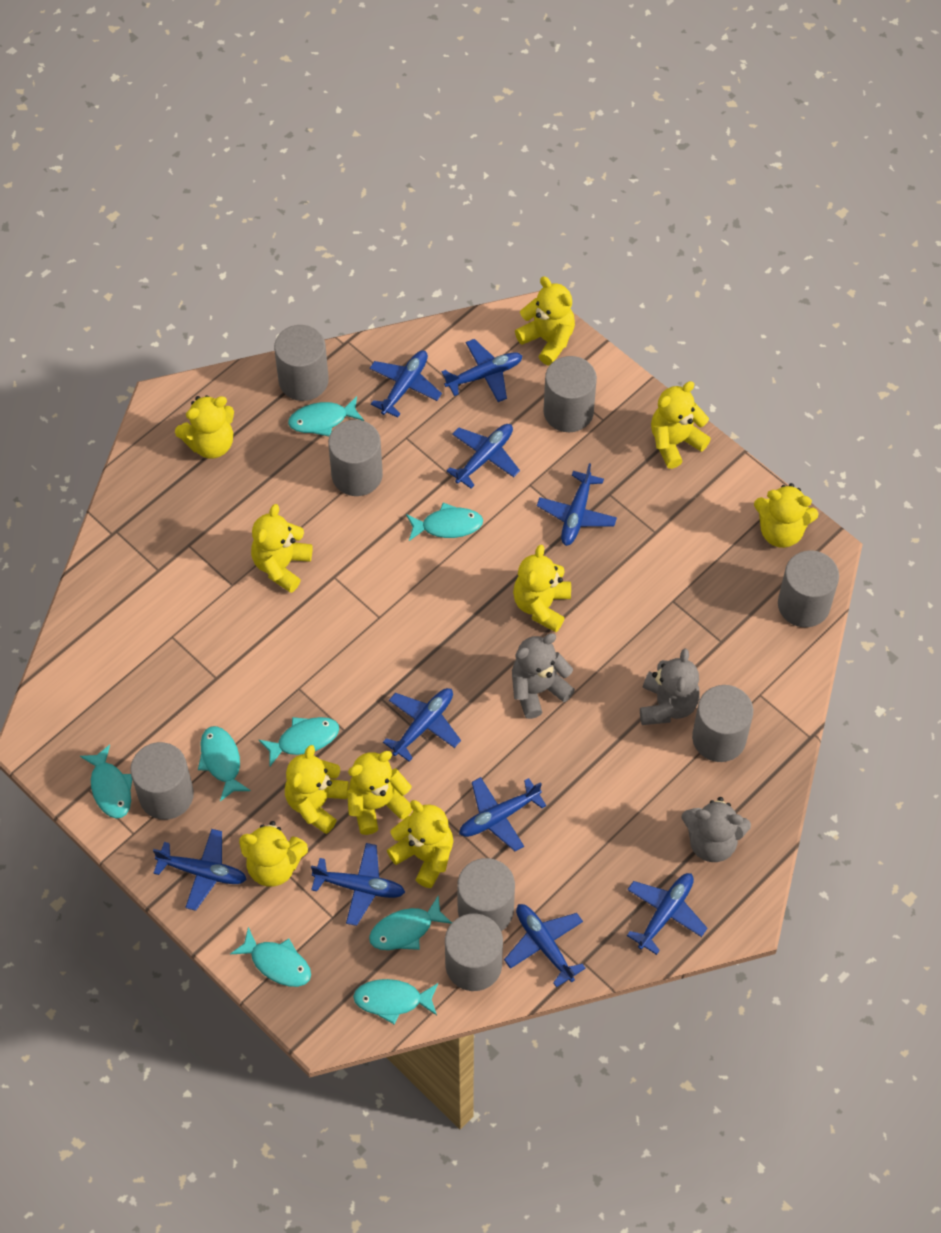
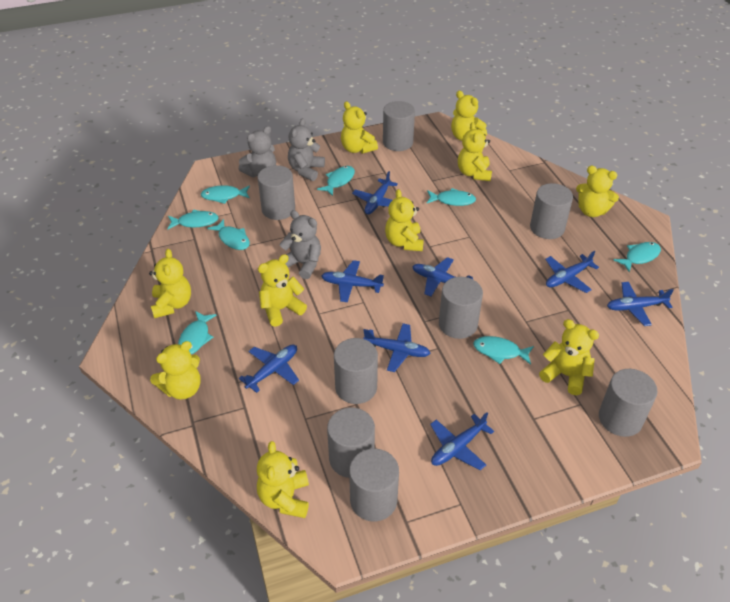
blue plane: [153,829,247,911] [311,843,405,926] [369,350,442,418] [383,688,461,761] [441,339,522,402] [447,424,520,488] [459,777,547,851] [504,904,586,988] [537,463,617,546] [627,873,707,955] = 10 -> [239,345,299,393] [321,260,384,302] [352,171,398,215] [363,323,431,372] [412,257,473,296] [430,412,494,470] [545,251,599,293] [607,282,674,326] = 8

